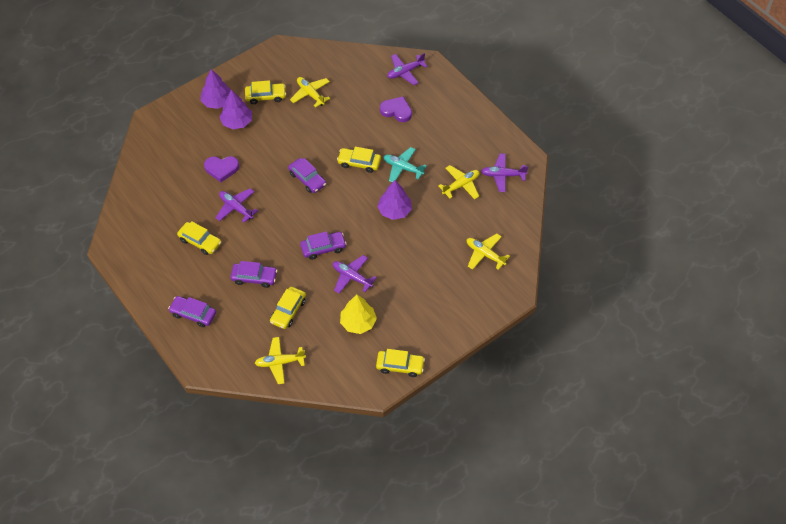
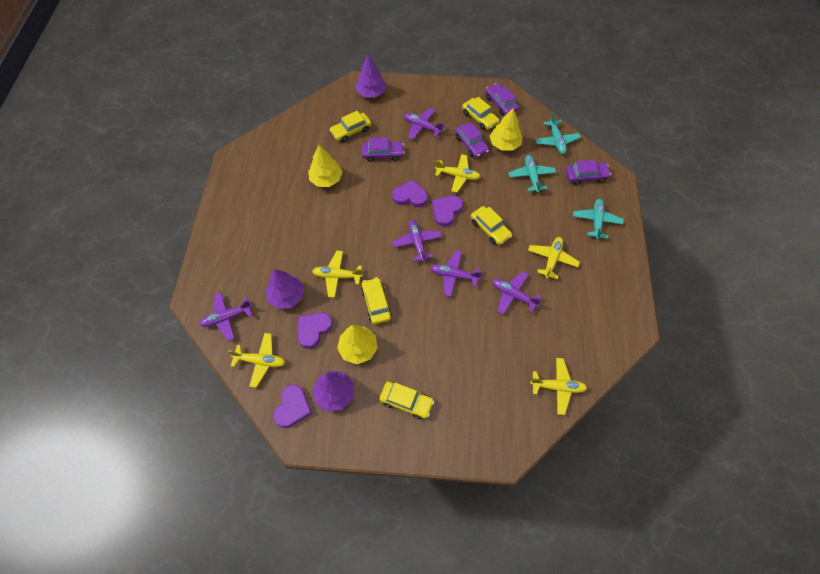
purple heart: [204,156,239,182] [380,96,412,122] = 2 -> [273,385,312,428] [298,312,333,349] [392,180,428,207] [432,196,463,227] = 4
purple plane: [215,188,258,223] [333,255,377,293] [387,53,428,85] [481,153,528,192] = 4 -> [199,292,252,341] [392,220,442,262] [404,108,445,140] [430,250,482,297] [492,271,541,315] = 5
turquoise plane: [383,147,427,182] = 1 -> [508,155,556,193] [535,113,581,154] [573,199,624,240] = 3
yellow plane: [255,337,306,384] [290,77,330,108] [439,165,479,199] [467,233,510,270] = 4 -> [228,333,285,388] [312,251,363,298] [435,154,481,193] [528,237,580,279] [530,358,587,415] = 5
yellow tree: [340,295,377,334] = 1 -> [308,145,343,187] [337,325,378,364] [490,108,522,151] = 3

